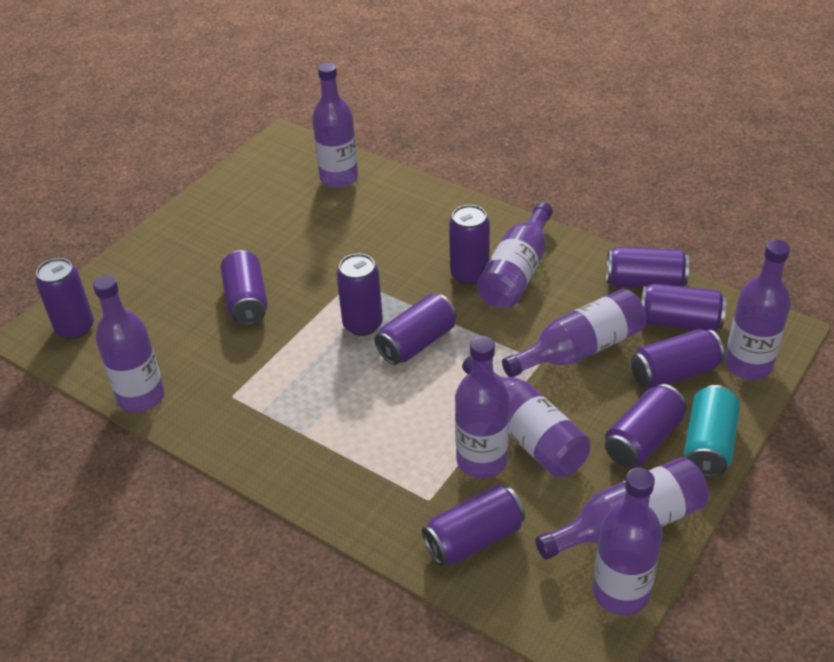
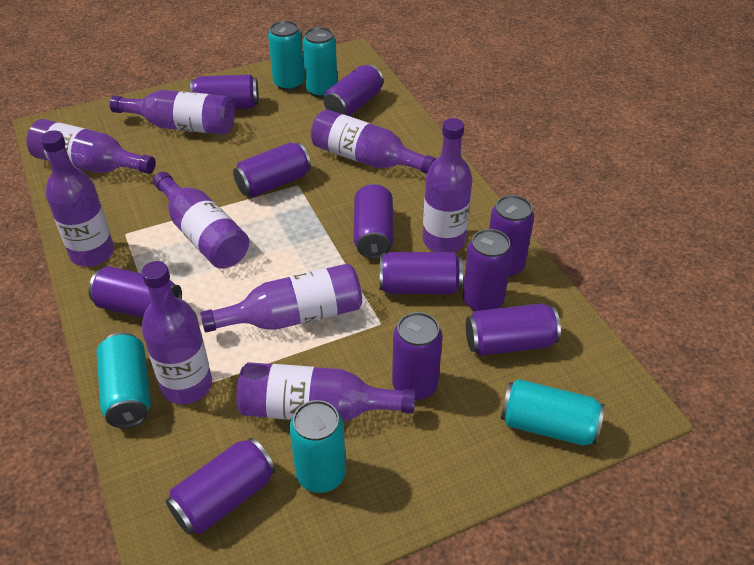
purple can: [36,258,94,339] [221,250,268,325] [337,253,383,336] [375,294,457,365] [422,485,525,566] [449,205,490,285] [605,384,687,467] [606,247,689,288] [631,329,724,388] [641,283,727,332] = 10 -> [88,266,182,318] [166,438,275,535] [190,74,259,109] [233,142,311,197] [324,64,384,116] [354,184,394,259] [380,252,463,294] [392,312,443,400] [462,229,513,311] [466,303,561,356] [489,195,534,277] = 11
turquoise can: [684,385,740,477] = 1 -> [96,332,151,428] [268,21,305,91] [289,400,346,493] [302,27,337,98] [501,379,605,446] = 5

